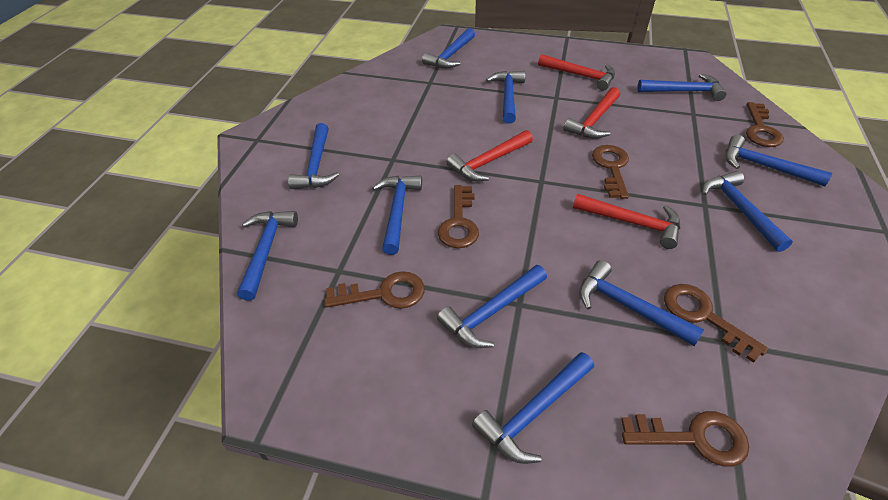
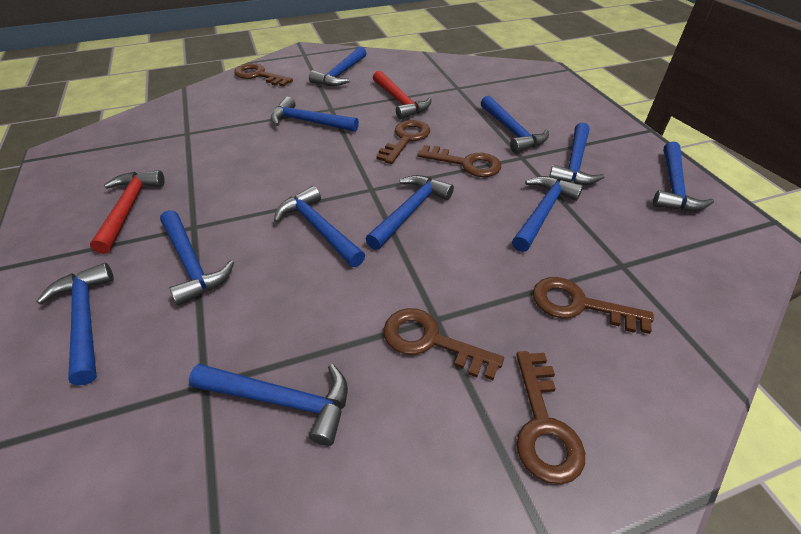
red hammer: [446,130,533,181] [538,54,615,91] [563,87,620,139] [573,194,680,249] = 4 -> [90,170,165,254] [373,70,432,119] = 2

